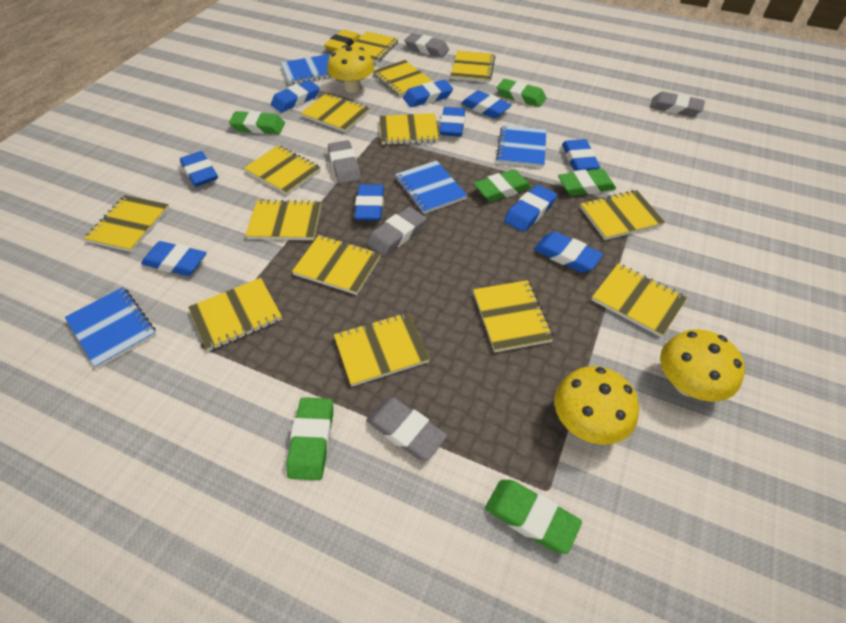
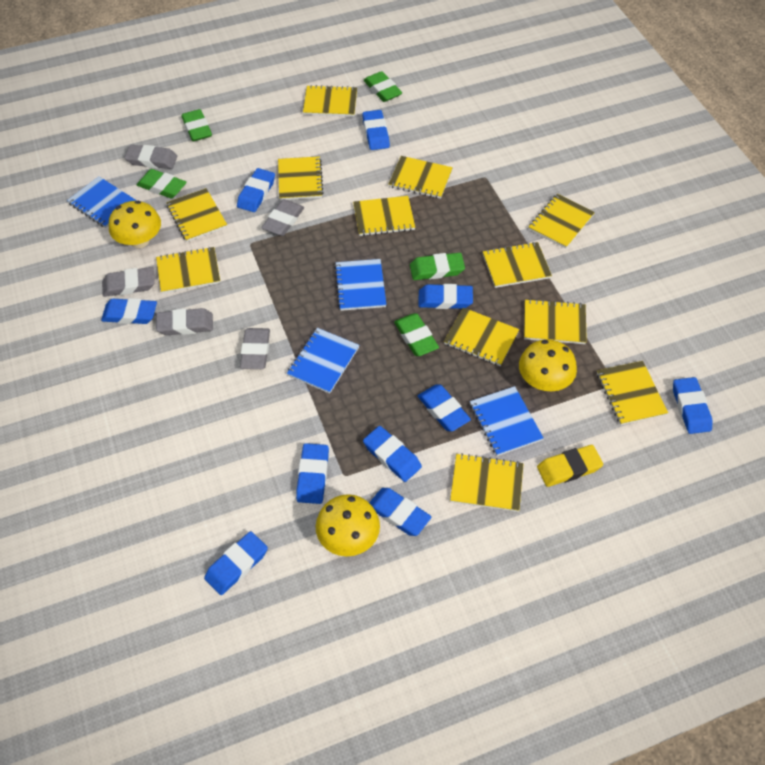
green eraser: [229,111,285,134] [286,397,333,480] [474,169,532,202] [485,480,582,554] [497,79,546,107] [558,169,616,196] = 6 -> [137,169,186,198] [182,109,212,141] [364,71,402,102] [394,313,439,356] [410,253,465,280] = 5
yellow notebook: [84,195,170,252] [188,278,282,351] [244,145,321,195] [245,200,321,240] [292,235,381,295] [301,93,370,133] [334,313,430,387] [350,31,398,63] [373,60,433,97] [379,113,439,145] [451,51,495,82] [473,280,554,352] [580,190,665,240] [592,264,687,337] = 14 -> [156,247,220,294] [166,188,227,242] [278,156,324,200] [303,85,357,117] [353,196,415,236] [389,156,453,199] [444,307,520,366] [450,453,524,512] [483,242,552,288] [524,299,587,344] [529,194,595,249] [597,361,668,425] = 12

